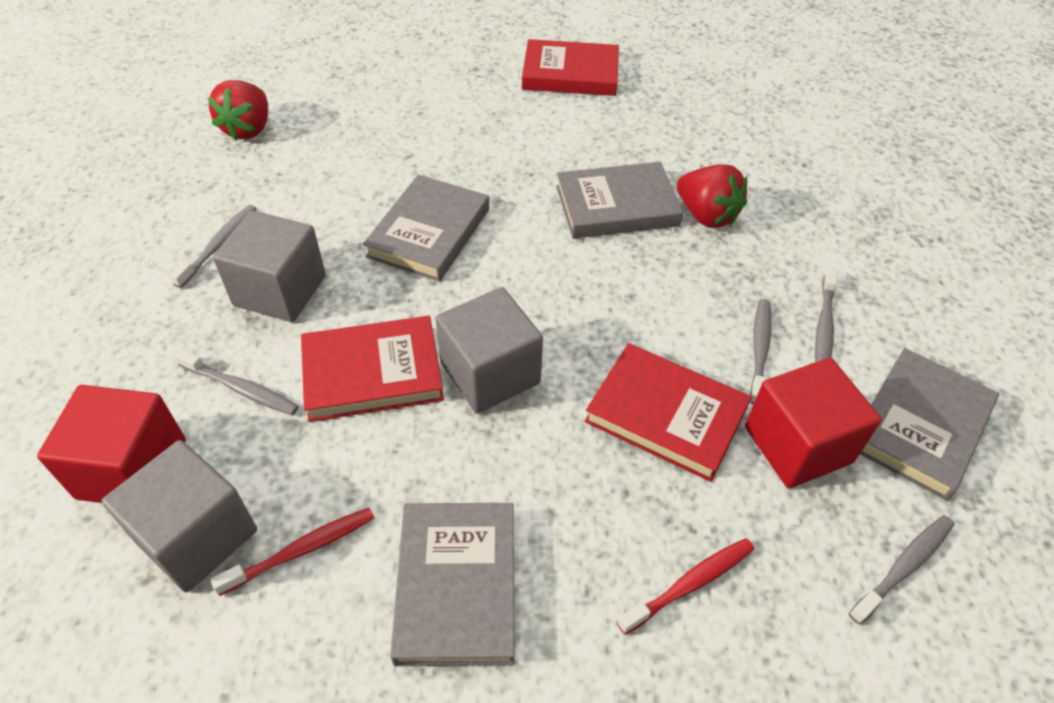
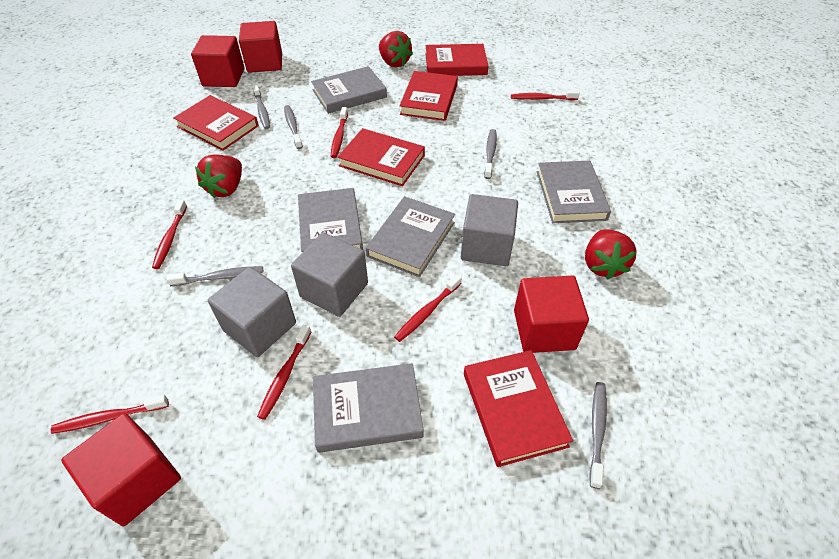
grey book: [363,175,489,282] [390,503,514,666] [556,162,683,238] [860,348,999,500] = 4 -> [298,188,363,252] [311,66,387,114] [313,363,424,453] [366,196,455,277] [537,161,611,223] = 5
red book: [301,316,444,422] [522,39,619,96] [584,343,751,482] = 3 -> [173,95,259,151] [338,128,425,186] [399,71,458,121] [426,44,488,76] [464,350,573,467] = 5
red cube: [37,385,186,503] [745,358,882,489] = 2 -> [61,413,181,526] [191,35,245,87] [239,21,282,73] [514,275,589,353] = 4
red strawberry: [207,80,268,140] [677,164,747,228] = 2 -> [195,155,242,198] [379,31,413,68] [585,229,637,279] = 3
red toothbrush: [210,508,374,596] [617,538,754,635] = 2 -> [51,395,169,434] [152,200,187,269] [257,325,311,420] [331,107,348,158] [394,274,462,342] [511,90,580,100] = 6

